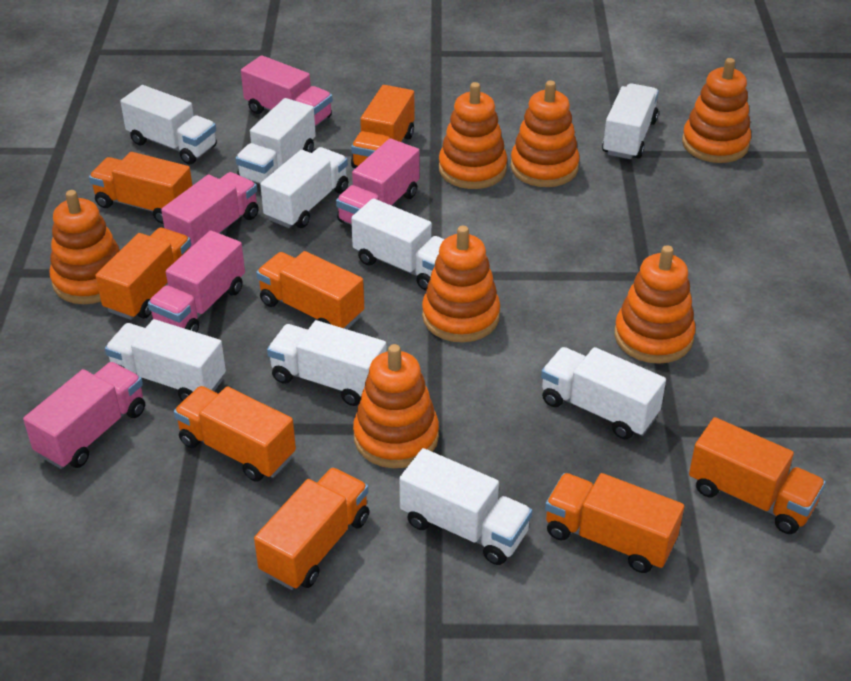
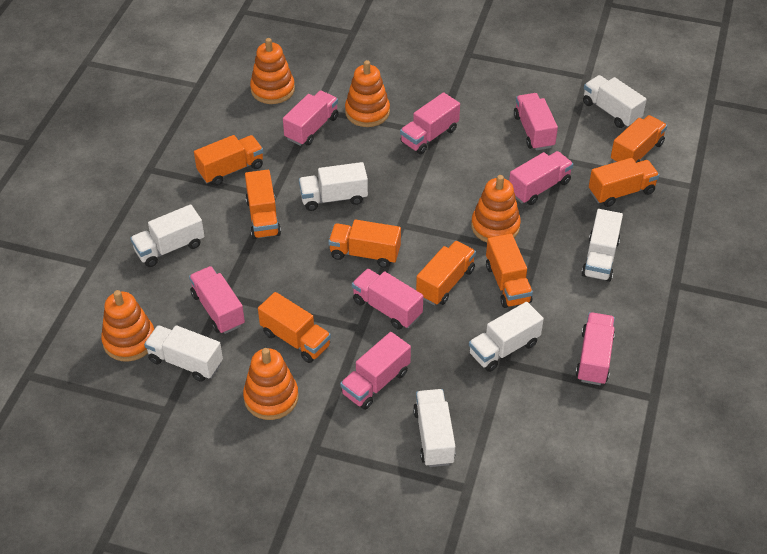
orange stacking toy: [50,190,120,304] [353,344,439,468] [422,226,500,342] [439,82,507,189] [510,81,580,187] [614,245,696,364] [682,58,751,163] = 7 -> [101,290,154,361] [243,348,299,420] [250,38,295,104] [345,60,390,127] [471,175,521,243] = 5
pink truck: [23,362,145,469] [148,230,245,332] [161,172,259,248] [241,55,332,127] [336,138,420,225] = 5 -> [189,266,245,334] [283,91,339,146] [340,332,411,410] [352,269,423,330] [400,92,460,154] [509,151,573,205] [514,93,558,150] [576,312,615,385] = 8
white truck: [105,319,226,401] [120,85,217,165] [236,98,316,184] [260,147,348,228] [267,320,387,406] [351,198,445,291] [399,448,532,565] [541,347,666,439] [602,83,659,159] = 9 -> [130,204,204,267] [144,325,223,382] [299,162,368,211] [413,389,455,467] [469,302,544,372] [581,209,623,282] [583,75,647,128] = 7

